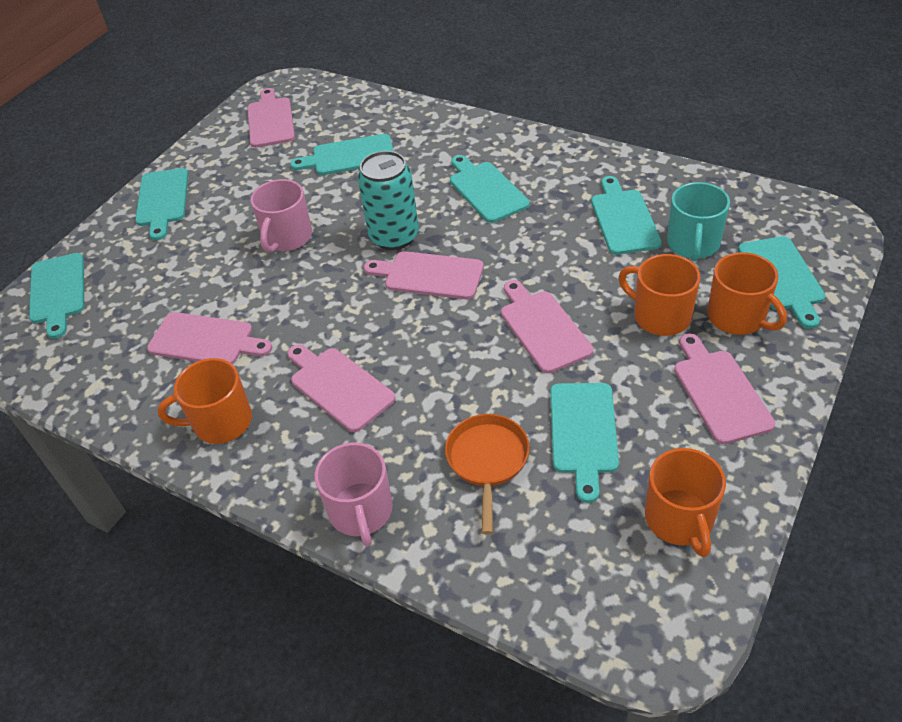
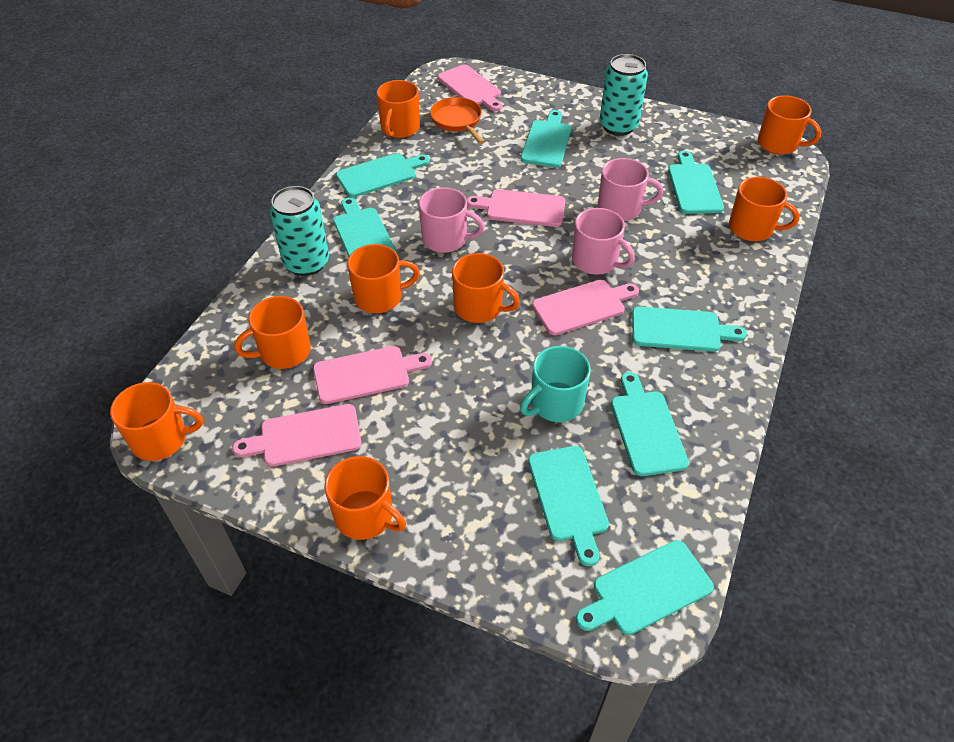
orange mug: [158,358,252,444] [618,254,701,336] [645,448,726,558] [707,252,787,335] = 4 -> [110,382,203,461] [234,296,311,369] [324,456,406,540] [347,244,420,313] [377,80,420,138] [452,253,520,323] [729,177,800,241] [758,95,821,155] = 8
pink cutting board: [147,312,272,364] [247,88,295,148] [287,344,396,432] [364,251,484,299] [501,280,593,373] [674,333,775,444] = 6 -> [232,404,362,467] [313,346,432,404] [437,64,502,111] [467,189,565,227] [532,280,639,335] = 5
pink mug: [250,179,312,253] [314,443,393,547] = 2 -> [419,187,485,253] [572,208,635,275] [598,158,663,221] = 3
turquoise can: [358,151,419,250] = 1 -> [270,186,329,276] [600,54,648,136] = 2
turquoise cutting board: [29,253,84,339] [135,168,188,240] [290,134,394,175] [450,155,530,223] [550,383,619,503] [591,176,662,255] [738,236,825,329] = 7 -> [333,197,396,257] [336,153,430,197] [521,110,571,168] [528,446,609,566] [576,540,714,635] [611,372,689,476] [632,306,747,352] [668,150,724,214] = 8

